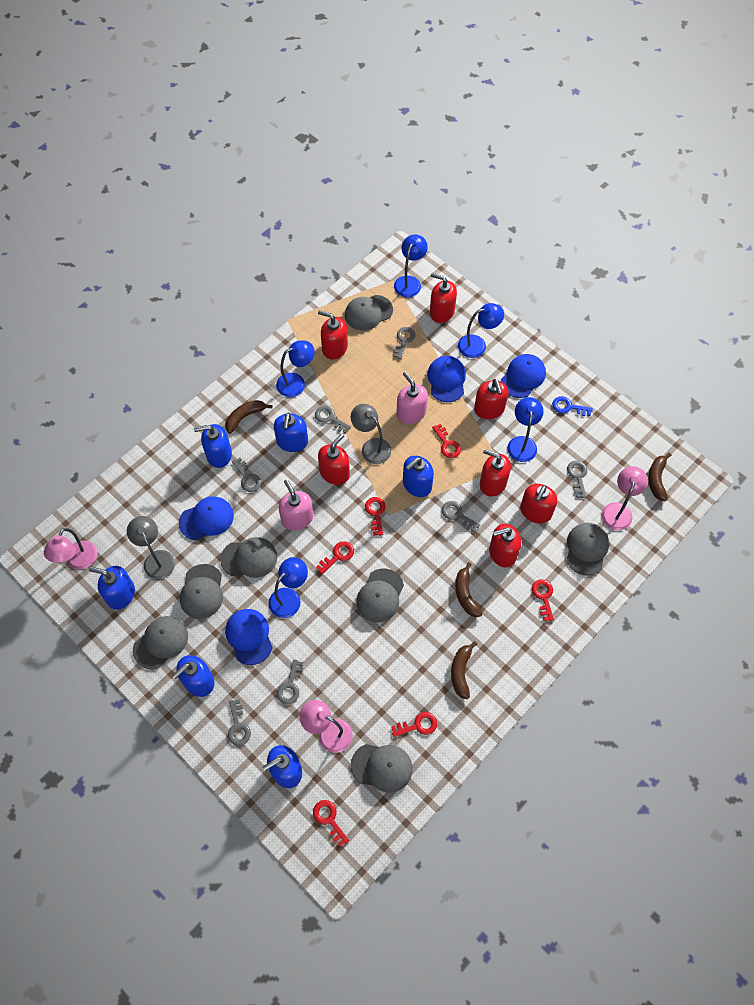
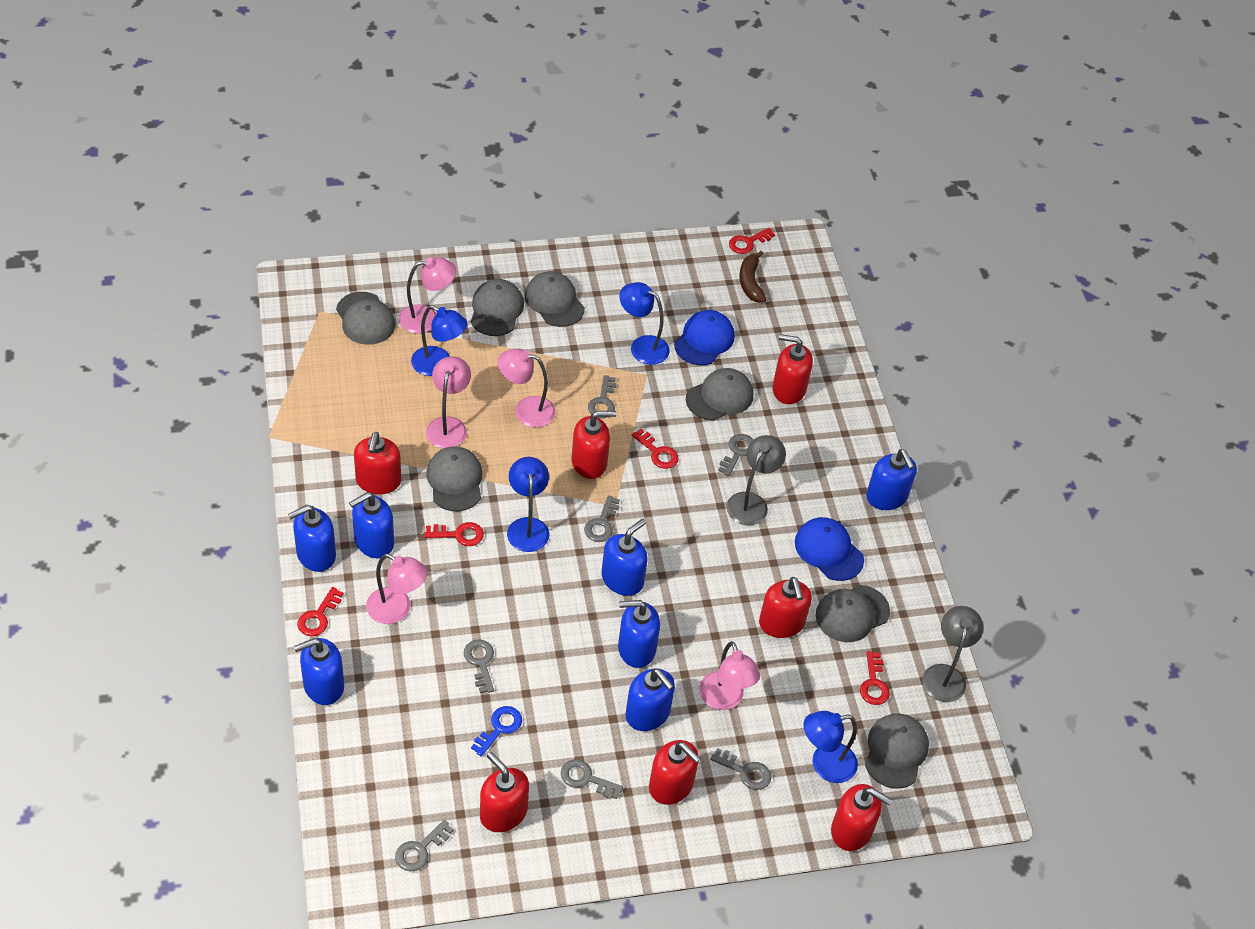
blue cap: [179,496,234,540] [225,609,273,665] [427,356,466,402] [501,354,546,398] = 4 -> [674,310,735,365] [795,517,864,581] = 2
blue lamp: [269,557,308,618] [276,340,315,397] [394,235,428,297] [458,303,504,358] [507,397,544,462] = 5 -> [411,305,468,376] [507,457,549,552] [619,282,670,365] [803,711,858,783] = 4
blue soap dispenser: [89,566,135,610] [172,655,214,697] [194,424,232,468] [263,745,302,788] [274,413,308,452] [403,456,434,497] = 6 -> [288,505,336,572] [294,638,344,705] [349,492,394,558] [601,519,648,596] [618,600,660,668] [625,668,675,731] [866,449,917,510] = 7
brown banana: [225,400,273,434] [451,641,477,699] [455,562,483,617] [648,453,672,501] = 4 -> [739,251,766,303] = 1
pink lamp: [44,528,97,569] [300,700,353,753] [602,466,648,530] = 3 -> [366,554,428,624] [399,257,456,334] [426,356,471,448] [498,348,556,427] [699,641,760,710] = 5
pink soap dispenser: [279,479,314,531] [396,372,428,424] = 2 -> none = 0
red key: [313,800,349,847] [316,541,354,574] [365,497,386,536] [391,712,437,737] [432,424,461,458] [532,579,554,621] = 6 -> [297,587,343,636] [424,522,484,546] [632,429,679,469] [729,228,775,254] [860,651,890,705] = 5

